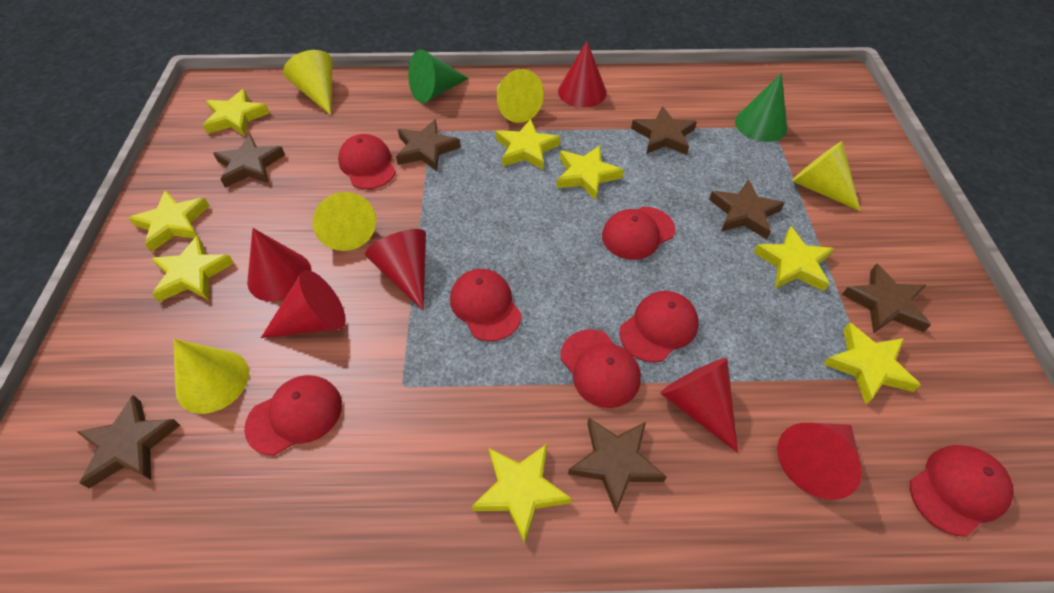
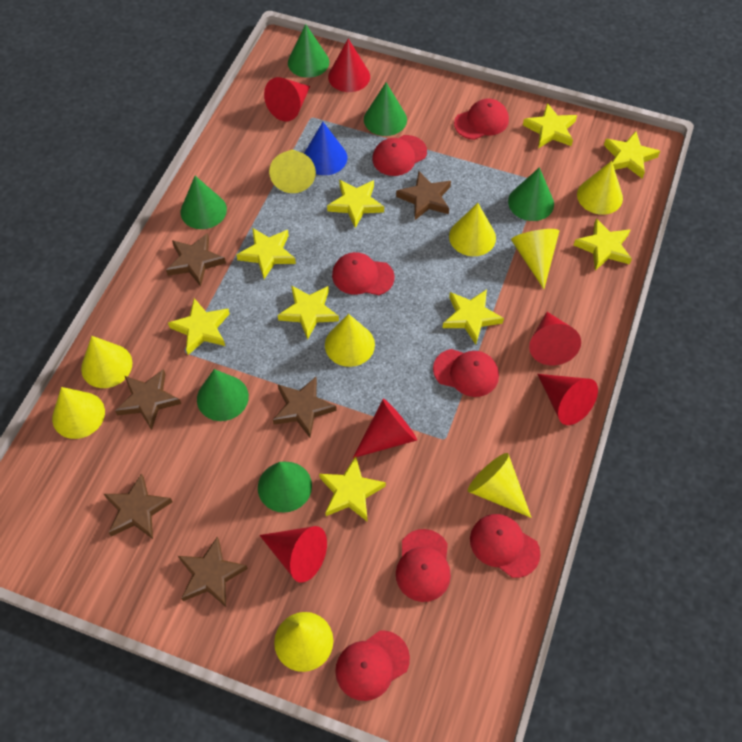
blue cone: none = 0 -> [304,122,347,175] = 1
brown star: [77,395,181,488] [213,134,285,188] [396,119,461,171] [568,418,666,513] [631,106,697,155] [709,179,784,239] [842,263,931,334] = 7 -> [104,473,173,539] [115,369,181,430] [166,233,226,286] [178,536,248,607] [273,377,337,437] [396,171,451,220] = 6
green cone: [408,49,469,103] [735,73,787,142] = 2 -> [181,176,227,229] [197,369,249,421] [258,462,312,513] [288,24,329,78] [364,83,407,136] [508,167,554,221] = 6
yellow cone: [173,339,249,414] [283,50,332,115] [312,192,376,251] [497,69,544,123] [792,141,861,211] = 5 -> [52,387,105,439] [81,336,132,388] [269,150,316,193] [274,612,333,672] [325,314,375,367] [449,203,496,256] [468,453,532,518] [511,229,559,289] [577,161,623,215] = 9
yellow star: [129,190,209,252] [151,236,234,302] [203,89,270,136] [472,444,572,544] [496,119,560,170] [556,145,624,200] [753,226,834,291] [823,322,921,404] = 8 -> [168,298,230,355] [237,228,296,279] [278,285,339,340] [319,456,386,521] [327,180,384,228] [443,289,504,344] [523,103,577,148] [574,218,632,271] [604,131,660,179] = 9

